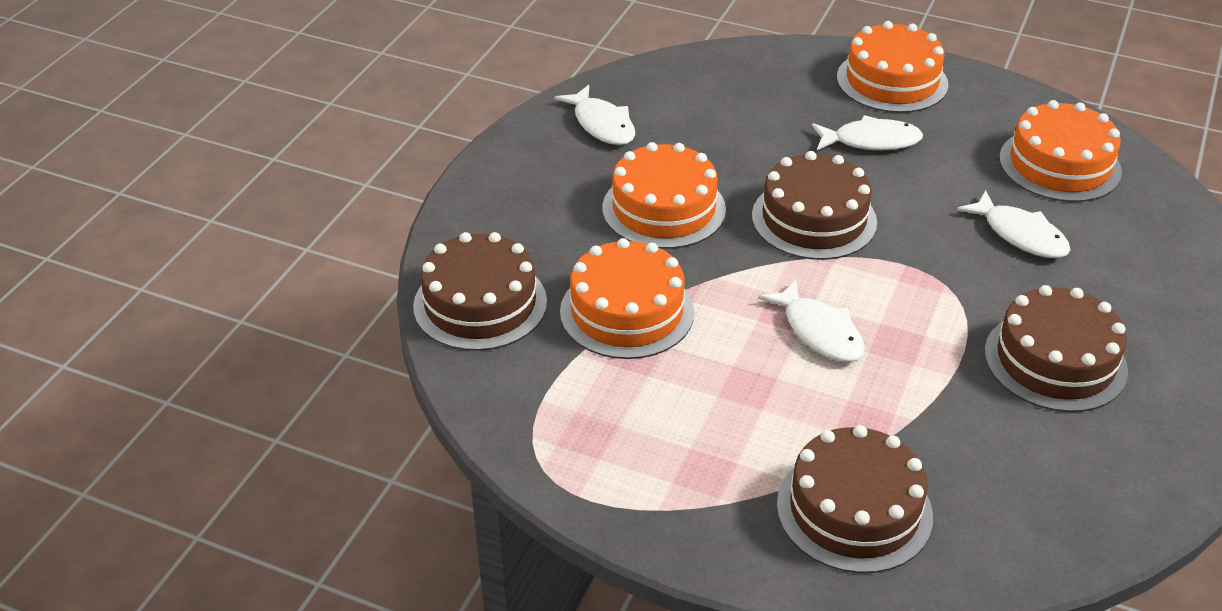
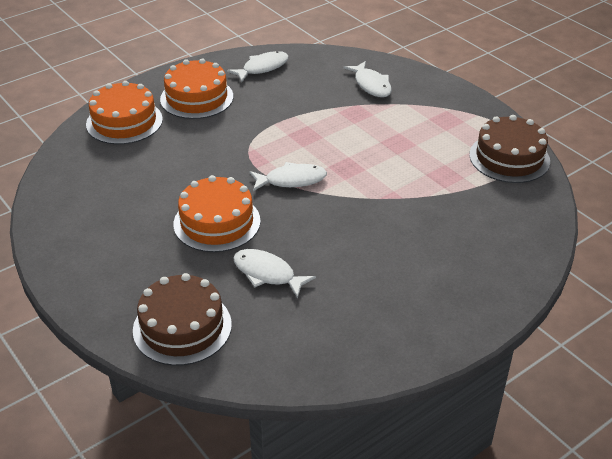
brown cake: [413,232,547,351] [752,151,877,260] [777,425,933,573] [985,285,1128,412] = 4 -> [133,273,232,366] [469,115,550,183] = 2
orange cake: [560,238,694,359] [602,142,726,249] [837,21,948,113] [999,100,1122,202] = 4 -> [86,81,163,144] [160,59,233,119] [174,175,261,252] = 3

